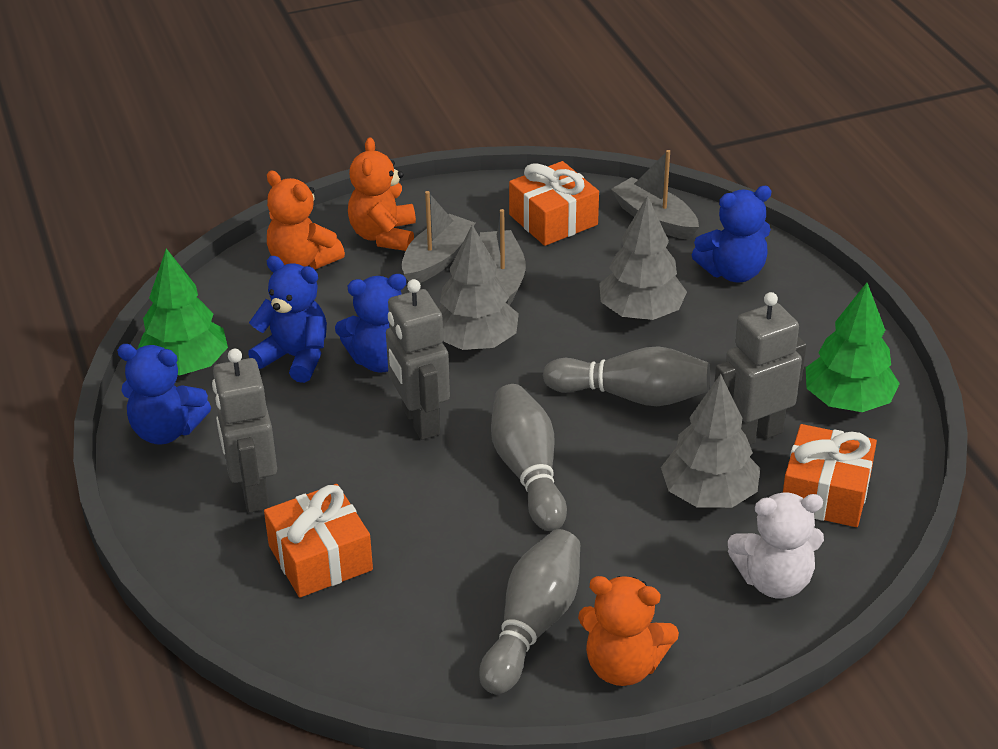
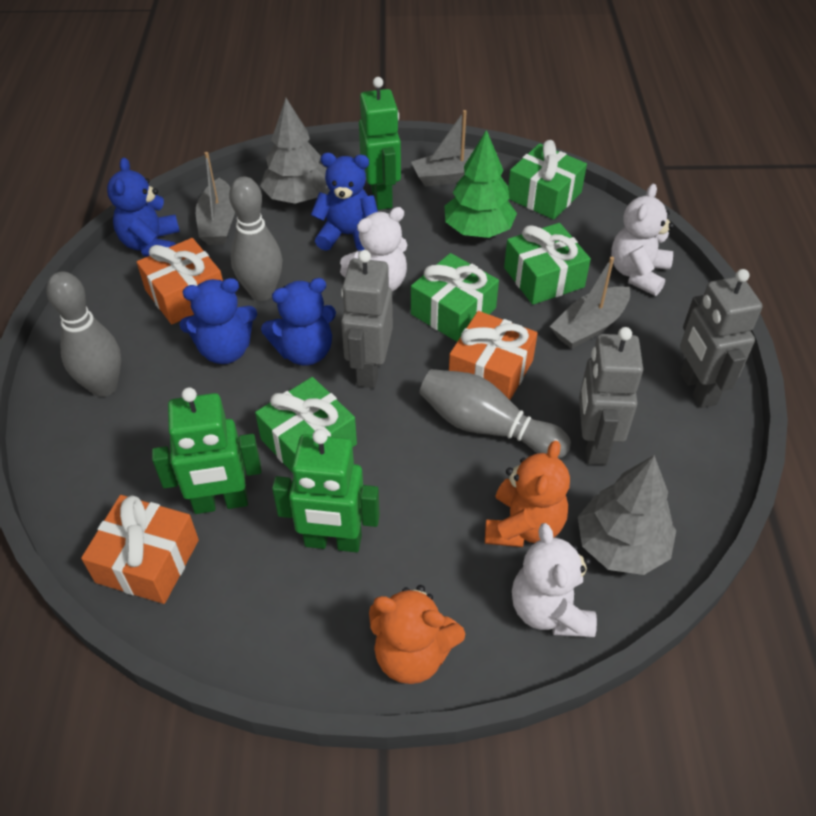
green gift: none = 0 -> [255,377,357,473] [411,253,499,342] [504,223,591,305] [508,140,587,220] = 4
green robot: none = 0 -> [152,387,262,514] [272,429,380,553] [359,77,401,210] = 3
green tree: [138,248,228,375] [806,283,900,412] = 2 -> [445,130,517,238] = 1
grey tree: [438,225,519,350] [599,196,687,320] [661,374,760,508] = 3 -> [260,98,328,204] [578,455,676,575] = 2
orange teddy bear: [267,171,345,270] [348,138,416,251] [578,576,679,686] = 3 -> [369,585,465,684] [485,440,570,547] = 2
white teddy bear: [728,492,824,599] = 1 -> [340,207,407,292] [512,523,597,637] [611,184,674,296] = 3

